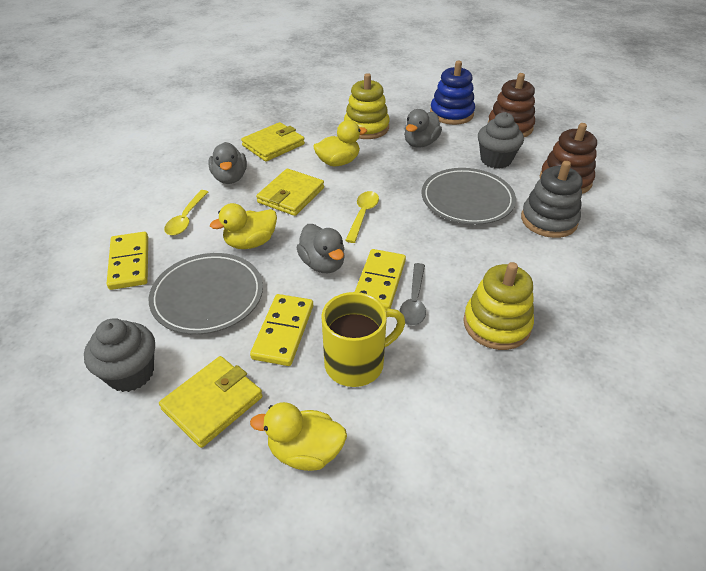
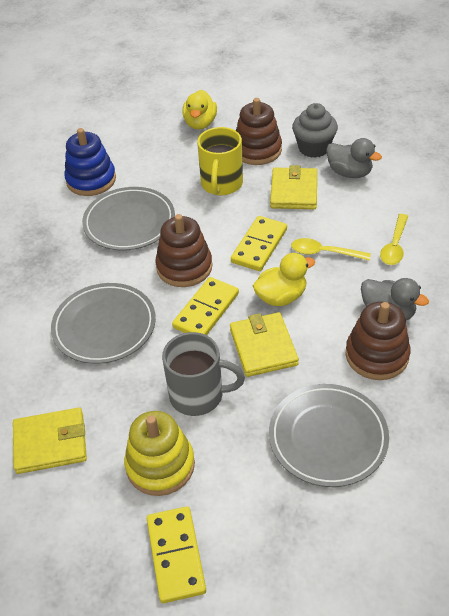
brown stacking toy: [488,73,535,137] [540,123,597,194] = 2 -> [155,214,213,287] [236,98,282,165] [345,302,411,380] = 3
grey cupcake: [84,318,155,392] [478,112,524,169] = 2 -> [292,103,338,158] = 1
grey duck: [208,142,247,184] [297,224,345,273] [404,109,442,147] = 3 -> [326,138,382,178] [361,278,429,320] = 2
grey mug: none = 0 -> [162,332,245,416] = 1
grey plate: [148,253,263,335] [422,168,516,225] = 2 -> [51,283,156,364] [82,187,175,250] [269,384,389,487] = 3
grey spoon: [399,263,426,326] = 1 -> none = 0
grey stacking toy: [521,161,583,238] = 1 -> none = 0
yellow duck: [210,203,277,249] [250,402,347,471] [313,120,367,166] = 3 -> [182,90,217,129] [253,253,315,306] = 2
yellow stacking toy: [344,73,390,139] [463,262,534,350] = 2 -> [124,411,195,496] = 1

